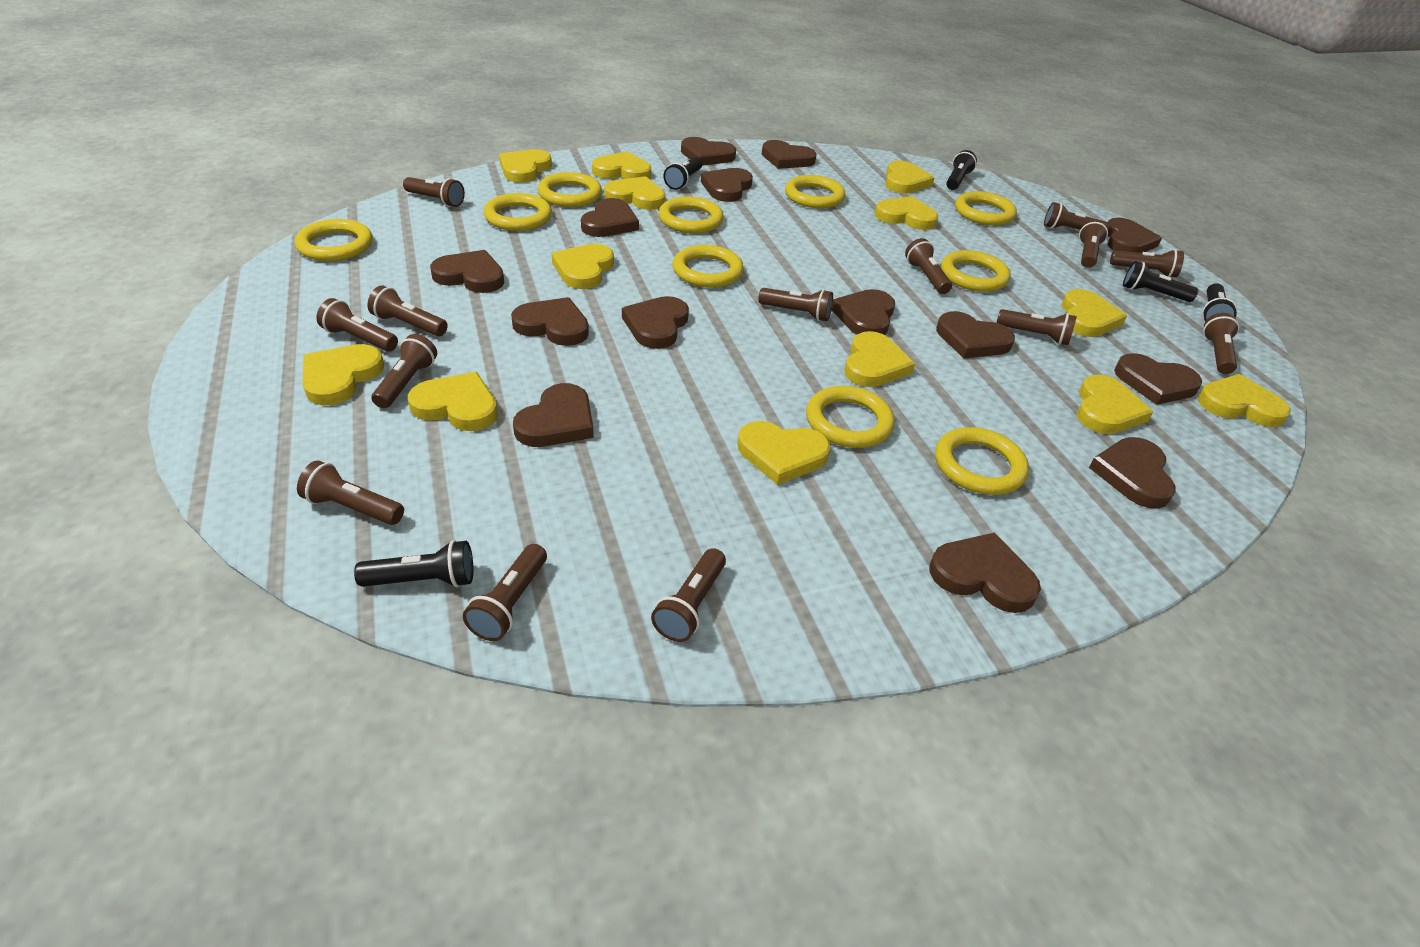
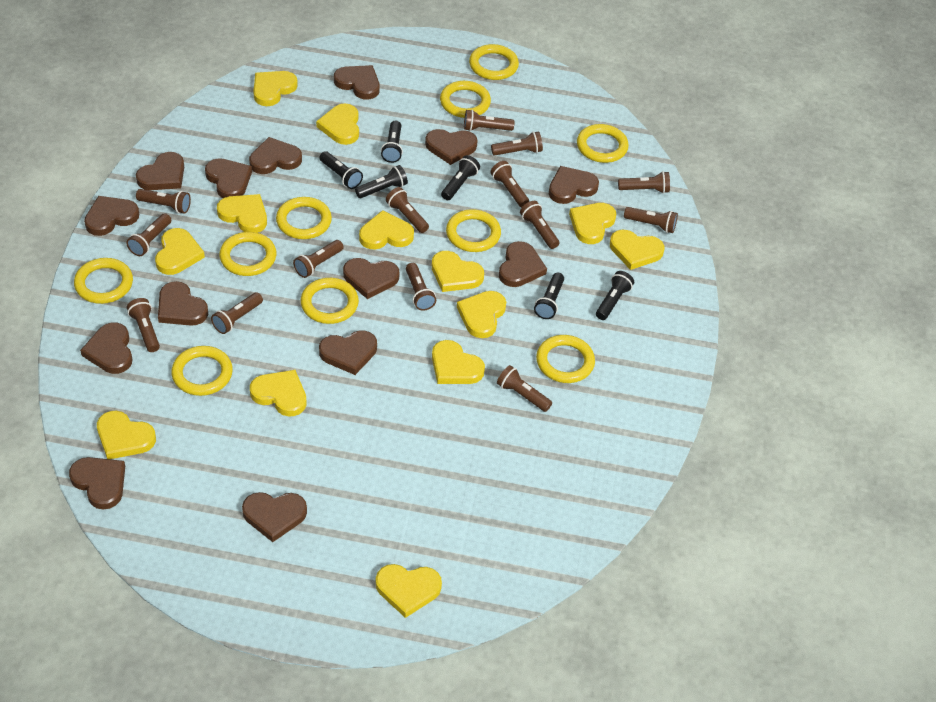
black flashlight: [354,540,473,587] [664,157,702,190] [946,150,977,190] [1123,261,1198,302] [1202,283,1237,321] = 5 -> [319,151,363,189] [355,165,408,198] [381,120,403,163] [441,155,480,200] [534,273,564,319] [596,271,634,320] = 6

